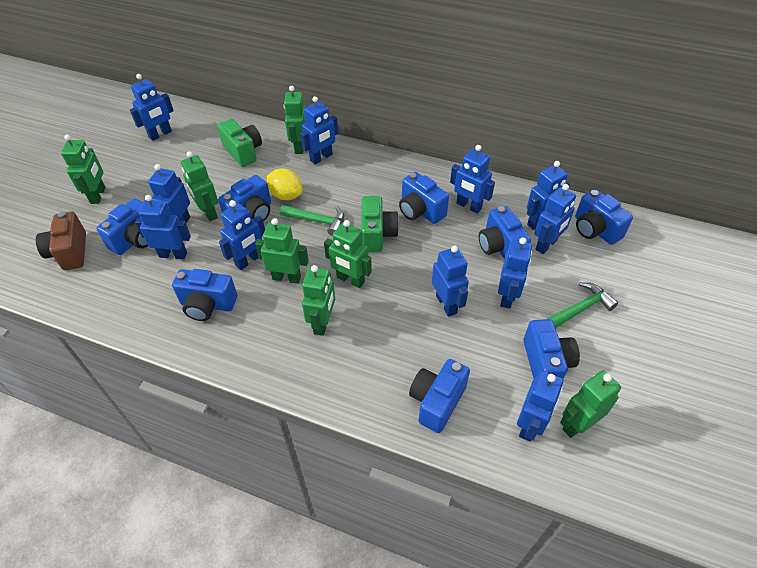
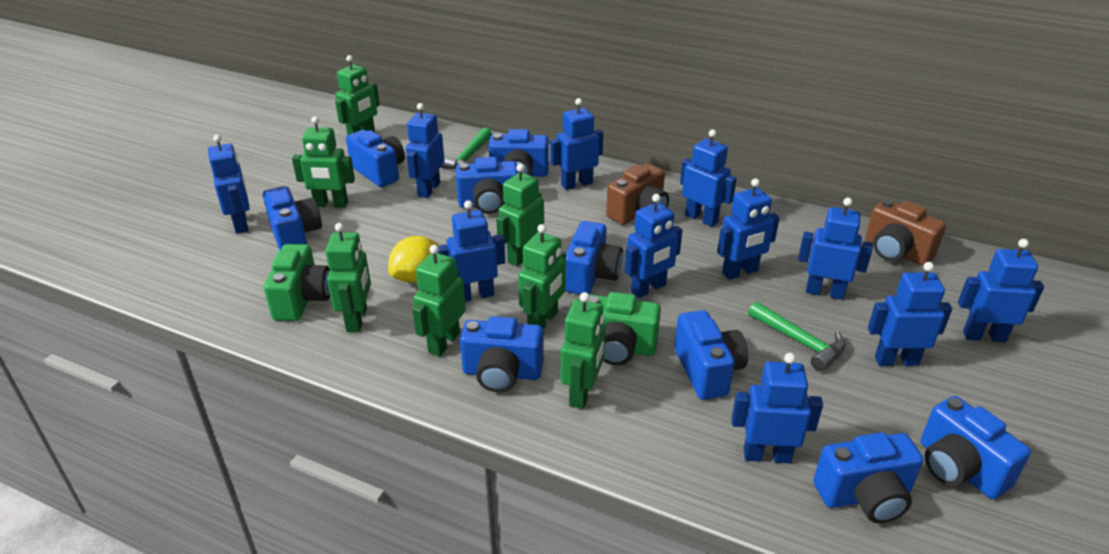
blue camera: [97,198,148,255] [172,269,237,321] [218,175,271,221] [399,172,449,224] [409,359,470,433] [479,206,531,259] [523,319,580,379] [575,189,633,245] = 8 -> [263,186,322,250] [346,130,405,187] [456,157,519,214] [460,316,544,392] [489,129,549,177] [565,221,623,294] [674,310,748,400] [813,432,923,523] [921,396,1031,499] = 9
brown camera: [36,211,86,270] = 1 -> [606,163,669,225] [865,199,946,266] = 2

